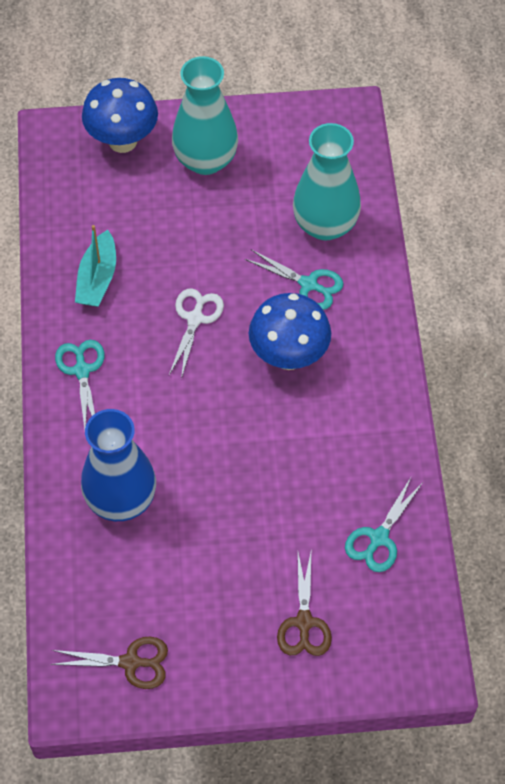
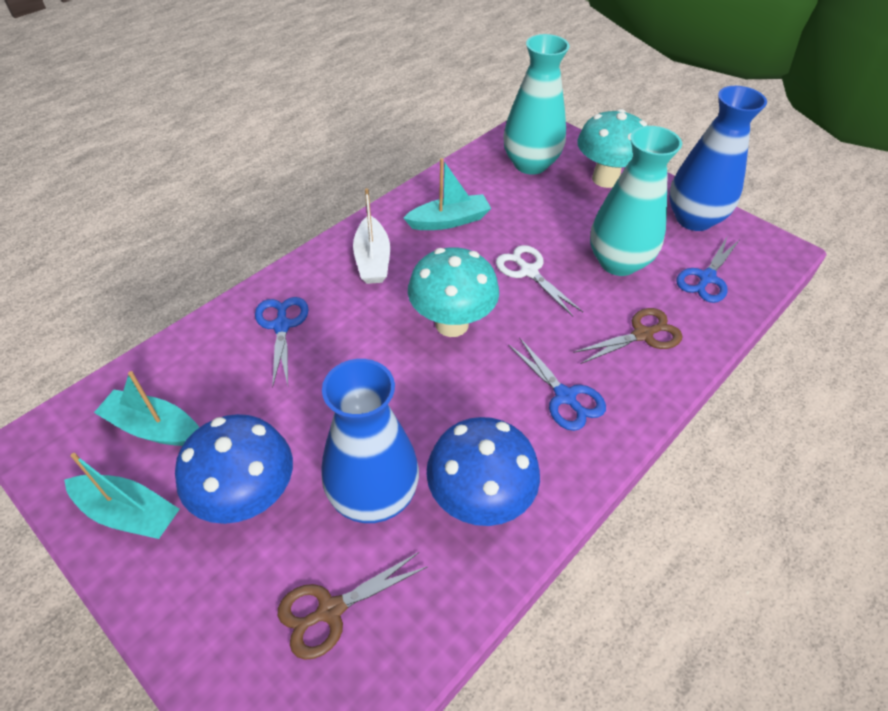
blue scissors: none = 0 -> [255,297,309,388] [508,337,606,431] [677,237,739,303] = 3
blue vase: [81,409,156,521] = 1 -> [322,359,419,523] [669,86,767,231] = 2
turquoise boat: [75,225,116,307] = 1 -> [64,453,180,539] [94,371,199,446] [404,158,491,230] = 3
turquoise mushroom: none = 0 -> [408,247,499,337] [577,109,647,188] = 2
turquoise scissors: [55,340,104,429] [245,249,344,310] [345,478,422,572] = 3 -> none = 0
white boat: none = 0 -> [353,188,390,284] = 1

